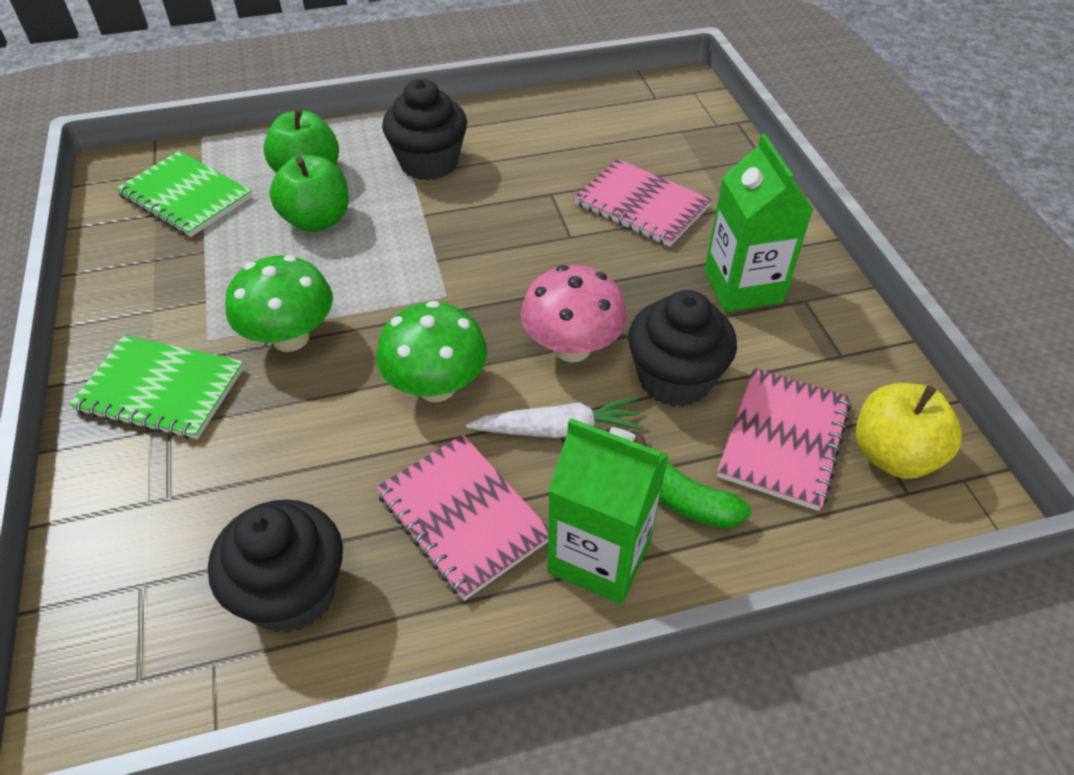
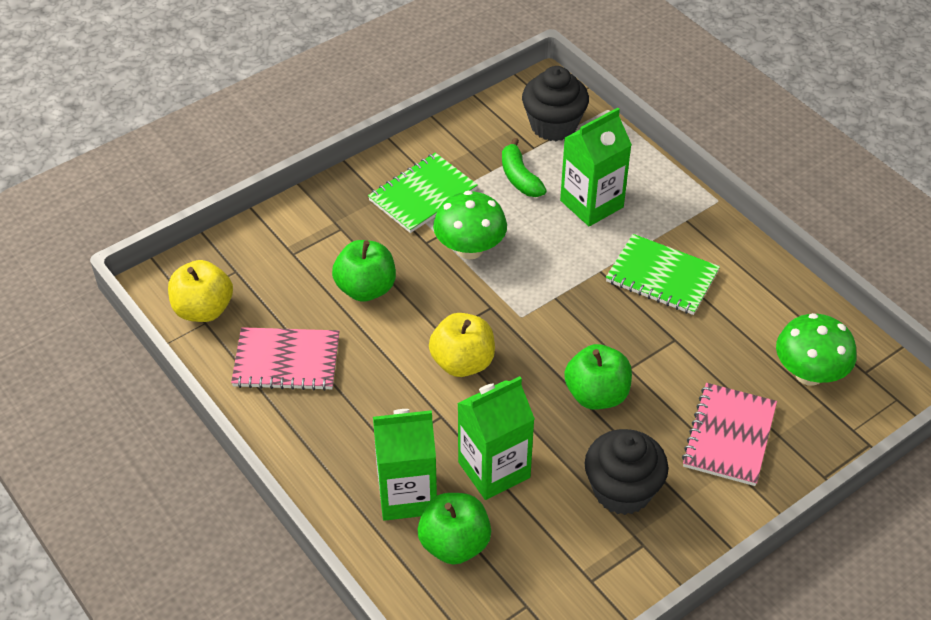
black cupcake: [208,499,343,633] [382,79,467,181] [628,290,737,407] = 3 -> [522,66,589,141] [585,429,668,515] = 2
green apple: [264,108,339,173] [269,155,349,232] = 2 -> [332,240,396,302] [418,493,491,565] [564,344,632,410] = 3
green carton: [548,418,669,604] [704,134,813,312] = 2 -> [373,409,437,521] [457,376,535,500] [560,108,632,226] = 3
pink mushroom: [521,265,627,362] = 1 -> none = 0
pink notebook: [376,434,548,601] [574,159,712,247] [717,368,851,511] = 3 -> [231,327,339,391] [682,383,777,486] = 2
white carrot: [466,397,644,438] = 1 -> none = 0
yellow apple: [855,383,962,479] = 1 -> [168,260,233,322] [429,313,495,377] = 2

